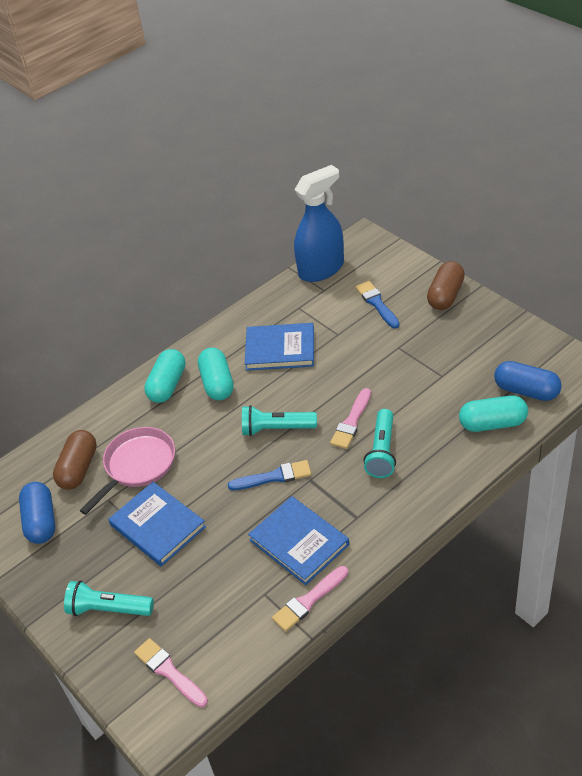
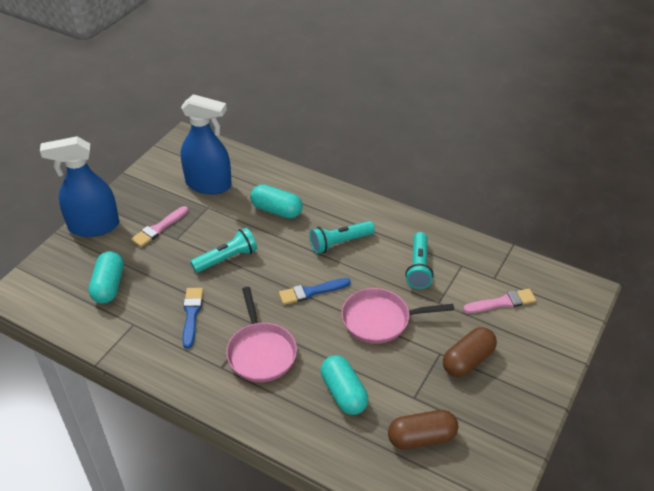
blue book: [108,482,206,567] [245,323,314,371] [248,496,349,585] = 3 -> none = 0
blue capsule: [19,482,55,544] [494,361,562,401] = 2 -> none = 0
blue spray bottle: [294,165,344,282] = 1 -> [40,136,119,237] [181,94,232,194] = 2
pink brush: [134,638,208,708] [272,566,348,632] [330,388,371,449] = 3 -> [131,206,188,247] [463,289,536,313] = 2
pink pan: [80,427,175,515] = 1 -> [226,287,297,382] [342,288,454,344] = 2

